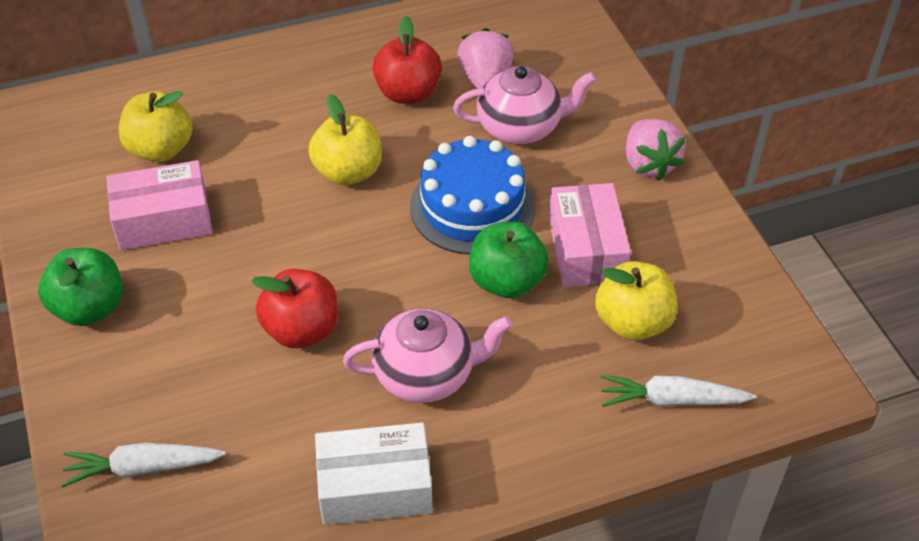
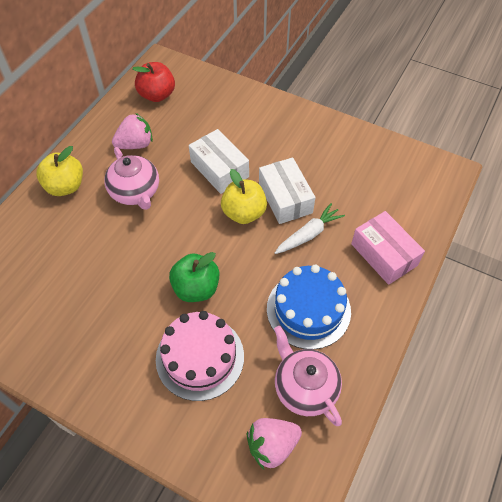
green apple: [38,248,123,326] [469,221,549,298] = 2 -> [169,252,220,302] = 1
pink box: [106,160,212,250] [549,183,631,287] = 2 -> [351,211,425,285] = 1
pink cake: none = 0 -> [156,311,244,401] = 1
red apple: [252,269,338,348] [373,16,442,104] = 2 -> [132,62,175,102] = 1
white box: [315,422,433,525] = 1 -> [189,129,249,194] [259,157,315,224] = 2
white carrot: [61,443,226,487] [600,374,756,407] = 2 -> [275,203,345,254] = 1
yellow apple: [119,91,193,162] [308,94,382,185] [595,261,678,341] = 3 -> [36,146,83,196] [221,169,267,224] = 2

